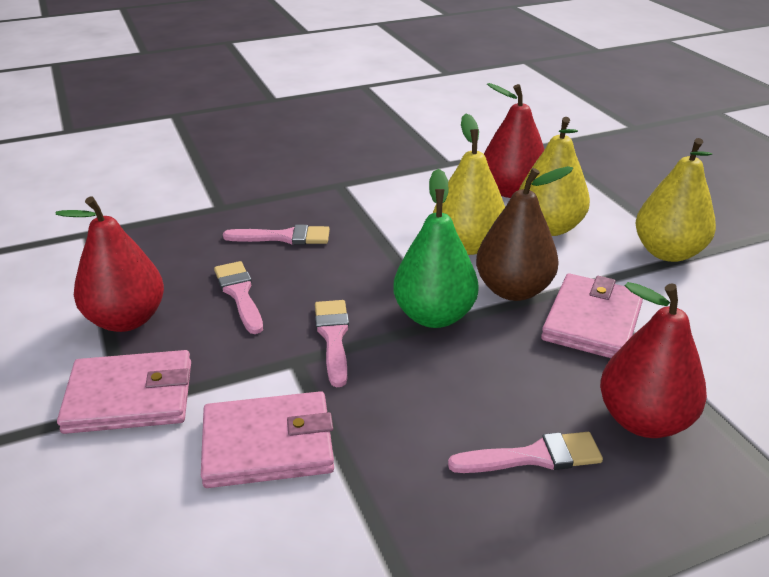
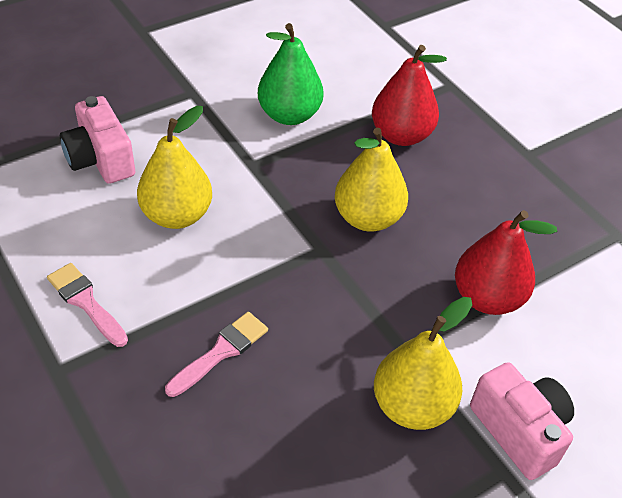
brown pear: [476,166,573,301] = 1 -> none = 0
pink brush: [214,261,263,334] [223,225,330,245] [315,300,349,387] [448,432,603,473] = 4 -> [47,263,128,347] [165,312,268,397] = 2
pink camera: none = 0 -> [60,96,136,184] [470,362,574,480] = 2
pink wallet: [57,350,191,434] [201,391,334,488] [541,274,643,358] = 3 -> none = 0
red pear: [56,196,164,332] [484,83,545,198] [600,282,707,438] = 3 -> [372,45,447,146] [455,210,557,315] = 2

